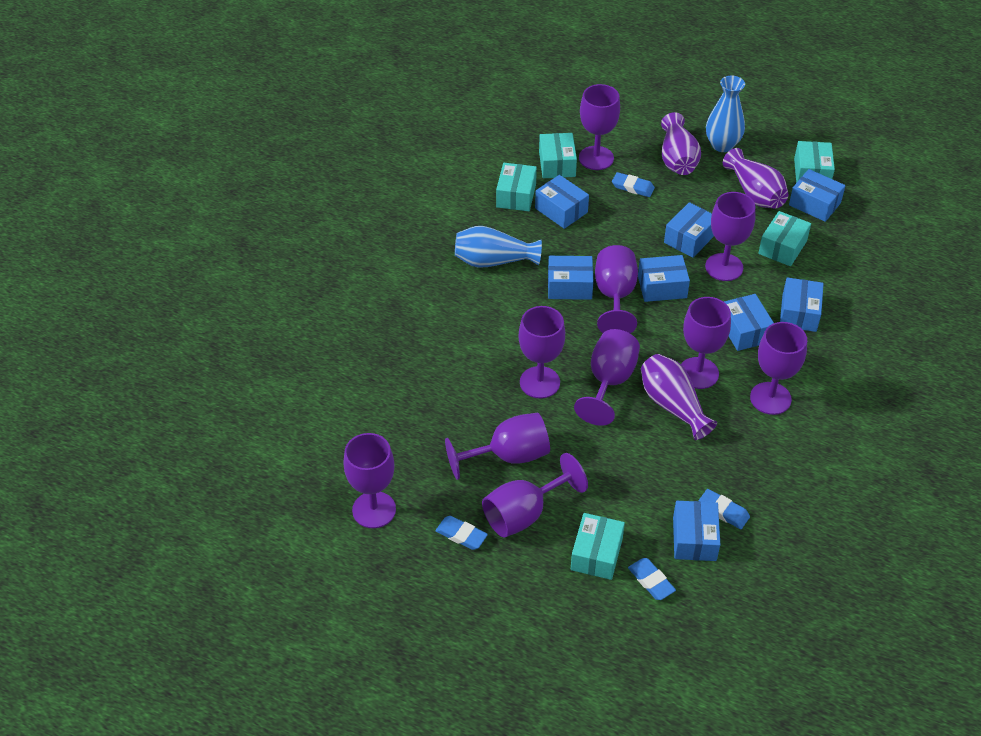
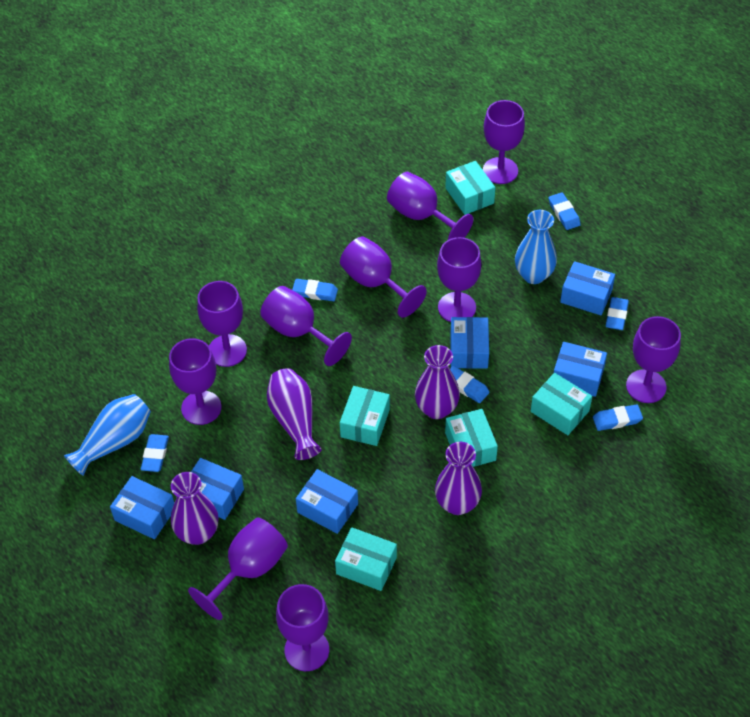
blue box: [535,175,589,229] [548,256,594,300] [638,255,690,302] [664,202,714,258] [673,501,720,561] [724,294,774,351] [780,277,824,332] [789,169,846,222] = 8 -> [110,476,174,539] [191,458,244,520] [296,469,358,534] [451,317,489,369] [554,342,607,397] [560,261,615,315] = 6
blue eraser: [435,516,488,550] [612,172,655,197] [628,558,676,600] [699,489,750,529] = 4 -> [141,434,169,472] [292,279,338,301] [450,366,490,403] [549,192,581,230] [593,404,643,431] [606,297,629,330] = 6
purple vase: [641,354,717,440] [661,112,701,175] [723,148,789,209] = 3 -> [171,472,219,545] [267,368,322,460] [415,345,460,419] [435,442,482,515] = 4

